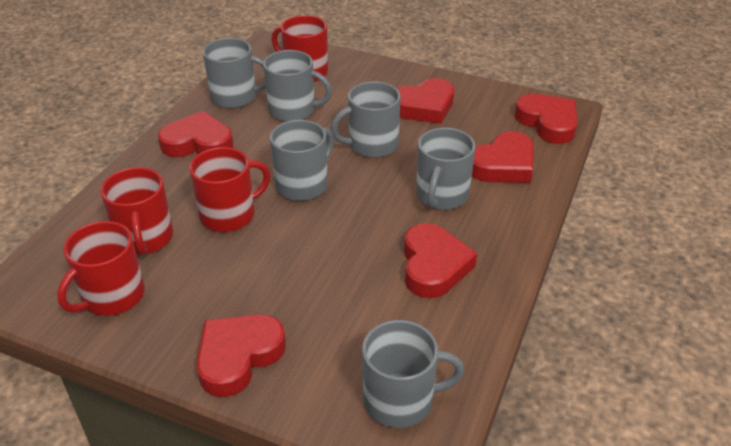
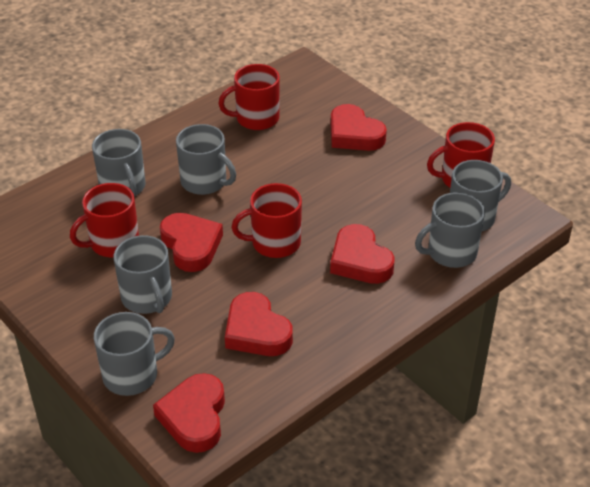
red heart: [158,111,233,157] [196,314,286,397] [397,78,454,124] [404,223,477,298] [472,131,534,183] [515,94,578,144] = 6 -> [153,373,225,453] [160,213,223,272] [225,292,293,356] [330,224,395,284] [331,104,387,151] = 5

